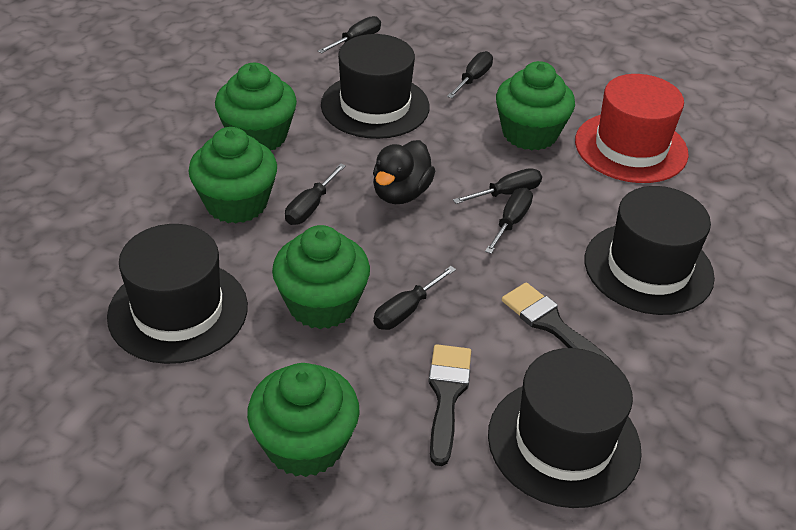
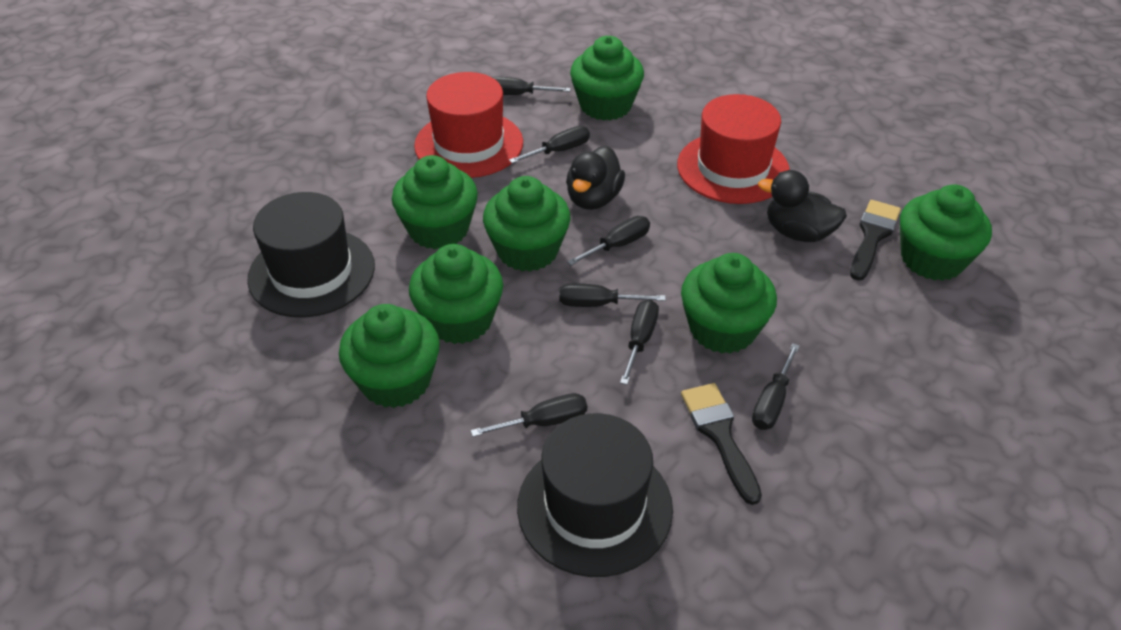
black duck: [373,140,435,204] = 1 -> [566,146,625,210] [758,170,847,242] = 2
black hat: [107,224,248,364] [321,34,430,139] [488,348,642,508] [585,186,715,315] = 4 -> [247,192,375,318] [517,413,673,577] = 2
black screwdriver: [285,163,346,225] [318,16,381,54] [373,266,456,330] [447,51,493,98] [453,168,542,204] [485,188,533,254] = 6 -> [471,393,587,437] [492,77,571,95] [509,126,590,163] [559,283,666,307] [567,216,650,266] [620,300,659,385] [752,343,800,430] = 7
green cupcake: [188,127,277,224] [215,63,297,151] [247,363,360,477] [272,225,370,329] [496,61,575,151] = 5 -> [339,304,440,408] [392,155,478,250] [409,244,503,344] [483,176,570,272] [570,36,644,121] [681,253,777,354] [900,184,992,281] = 7
red hat: [575,74,689,183] = 1 -> [414,72,523,178] [677,94,790,204] = 2

